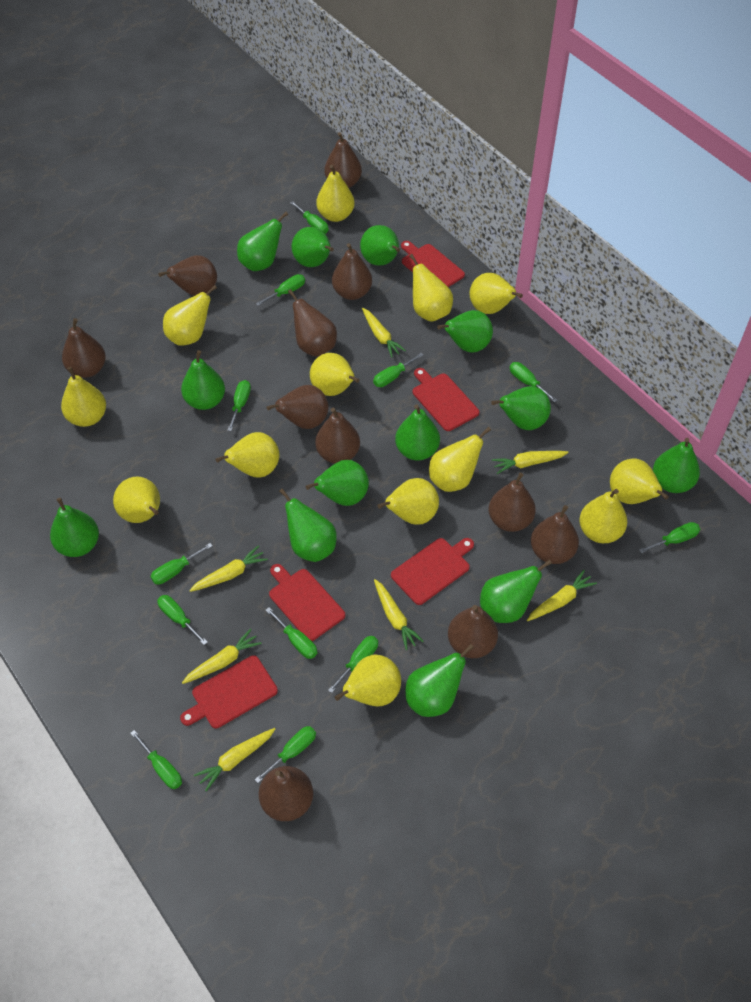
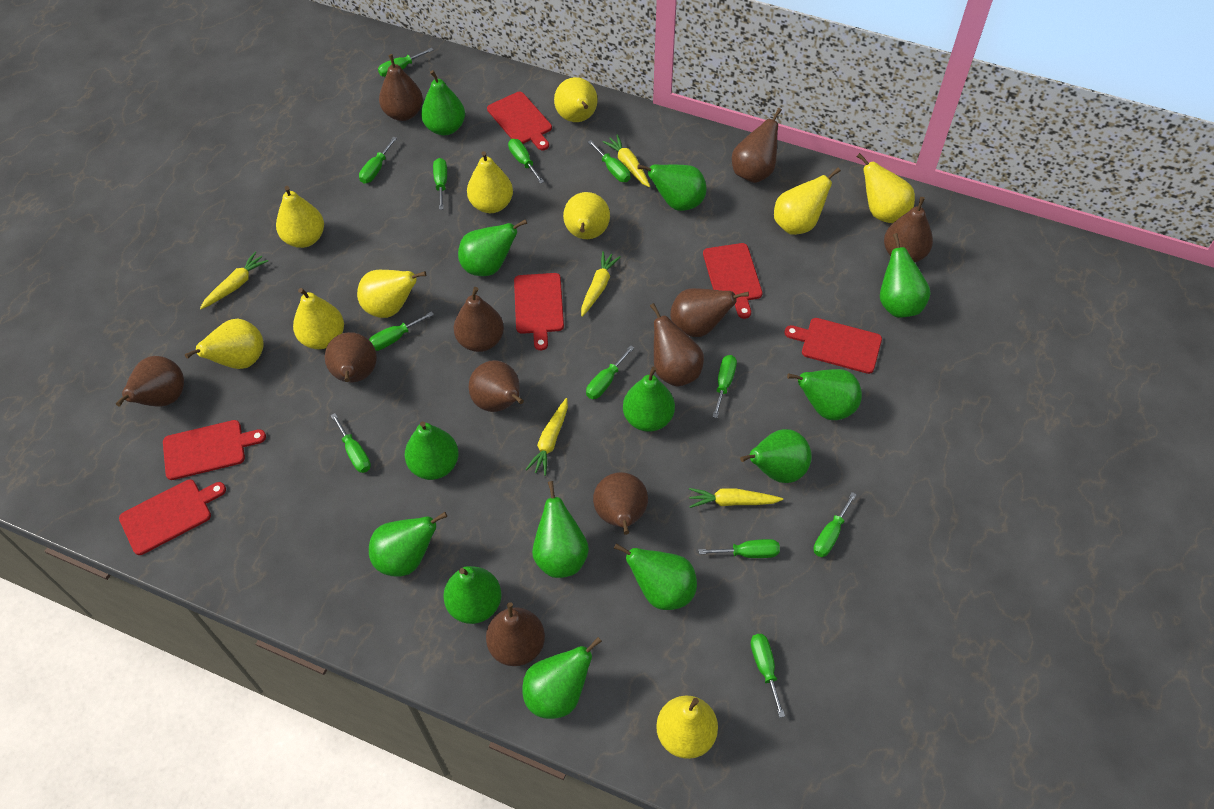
red cutting board: [180,655,278,728] [269,564,345,641] [391,538,474,605] [401,241,465,287] [413,368,479,431] = 5 -> [119,479,226,555] [163,420,266,480] [487,92,552,150] [514,273,564,350] [703,243,763,319] [784,318,882,374] = 6
yellow carrot: [182,629,262,684] [189,546,268,592] [194,728,275,791] [362,308,406,358] [374,579,424,650] [492,451,569,474] [527,570,597,621] = 7 -> [200,252,268,309] [525,398,568,476] [581,251,621,317] [602,134,651,187] [689,488,783,508] = 5
yellow pear: [61,367,106,427] [113,477,160,523] [163,285,217,346] [215,432,280,477] [310,353,359,396] [316,165,355,222] [335,654,401,706] [377,478,439,525] [409,254,453,322] [429,427,491,492] [470,273,523,314] [579,489,627,543] [610,458,669,504] = 13 -> [185,319,264,369] [276,186,324,248] [293,288,344,349] [357,270,426,318] [467,151,513,213] [554,77,598,122] [563,192,610,239] [656,696,718,759] [774,168,841,235] [857,153,915,223] = 10

